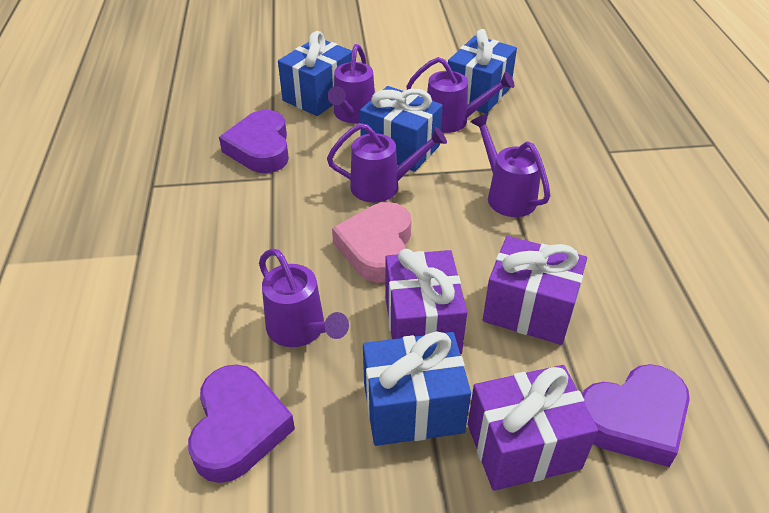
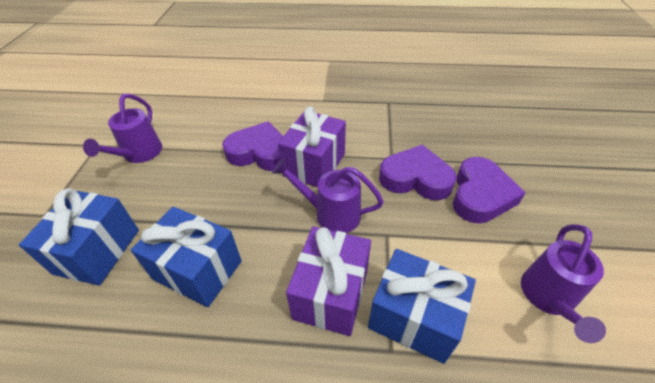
blue gift: [278,31,352,116] [360,86,443,172] [363,331,471,446] [448,29,517,114] = 4 -> [19,188,139,286] [131,207,242,307] [368,249,476,364] = 3
pink heart: [332,202,411,283] = 1 -> none = 0
purple gift: [385,249,467,354] [468,365,598,491] [483,236,587,345] = 3 -> [278,107,346,187] [286,226,371,336] = 2
purple watering can: [259,248,349,347] [327,44,375,123] [327,123,447,203] [406,57,515,133] [470,113,550,217] = 5 -> [83,94,162,163] [272,158,384,233] [521,224,606,343] = 3

